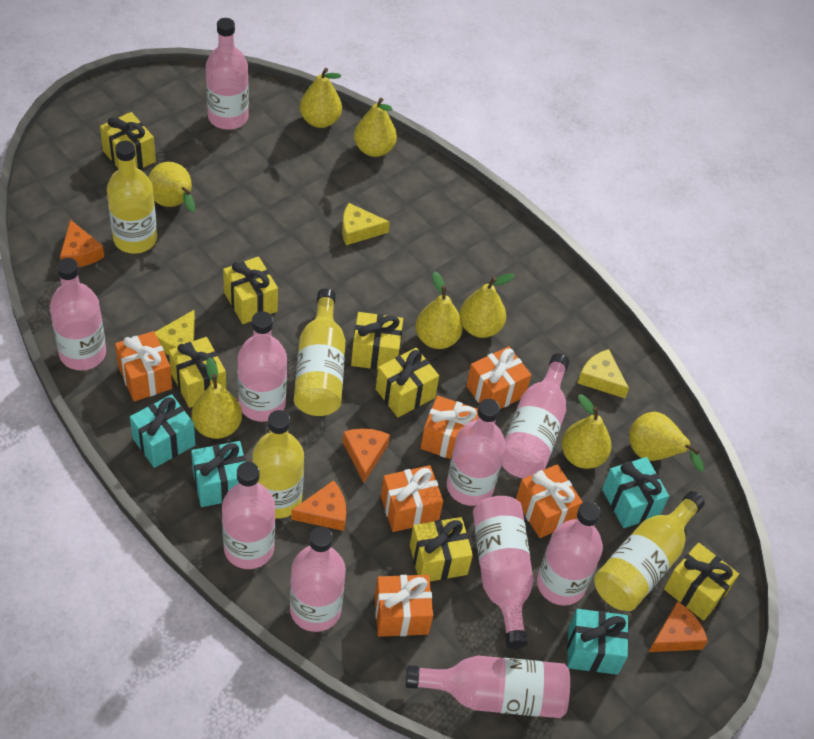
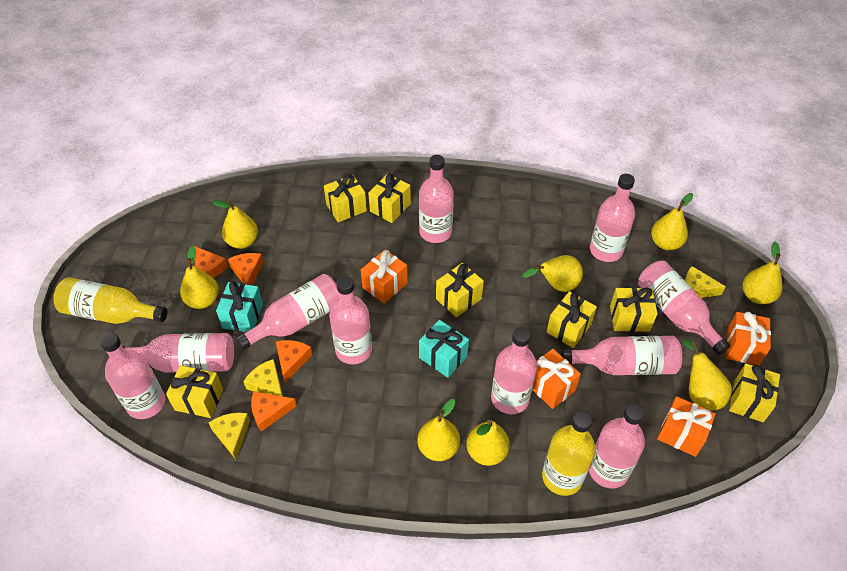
orange gift: [115,331,172,402] [375,575,433,637] [381,465,443,532] [421,396,478,459] [466,346,531,409] [516,464,583,538] = 6 -> [361,250,408,304] [533,349,581,409] [657,396,716,457] [726,312,771,365] = 4
turquoise gift: [130,394,196,468] [191,441,246,507] [567,609,629,675] [602,457,669,528] = 4 -> [216,281,263,332] [419,320,469,378] = 2
yellow bottle: [107,141,157,254] [253,410,304,519] [294,289,346,416] [594,491,705,611] = 4 -> [53,278,167,324] [542,411,596,496] = 2

